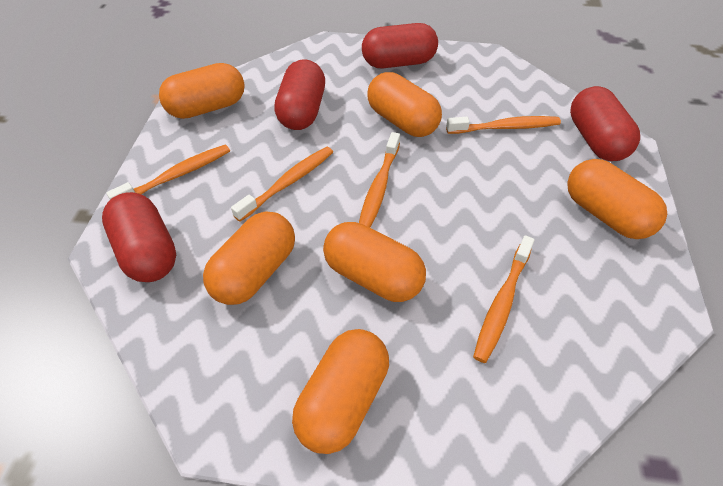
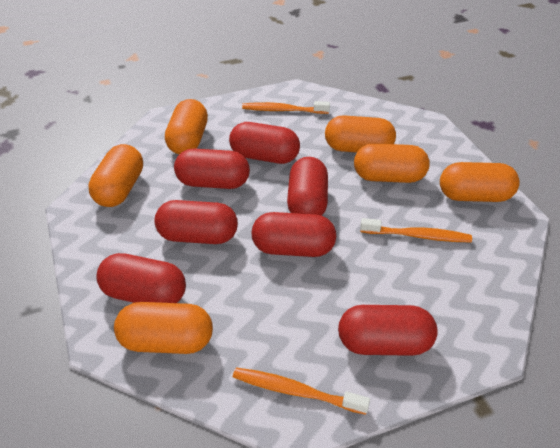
orange toothbrush: [106,144,230,200] [231,147,333,222] [359,132,400,228] [446,116,561,134] [473,235,535,363] = 5 -> [233,368,370,415] [242,101,330,114] [360,218,472,242] = 3
red capsule: [102,192,176,282] [274,59,325,130] [362,23,438,68] [570,86,640,161] = 4 -> [96,253,186,303] [154,200,238,244] [174,149,250,189] [229,122,300,164] [252,212,336,257] [287,157,328,216] [338,305,438,356] = 7

